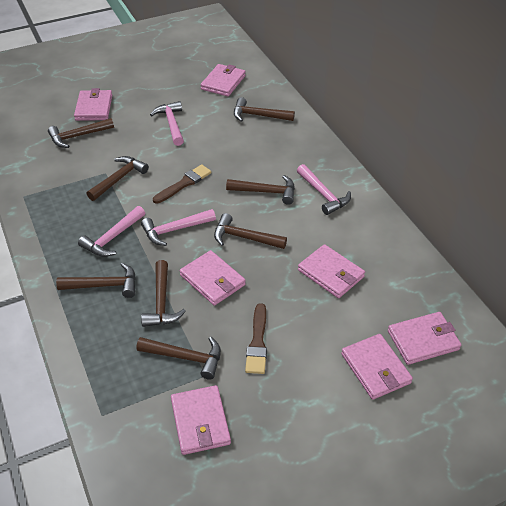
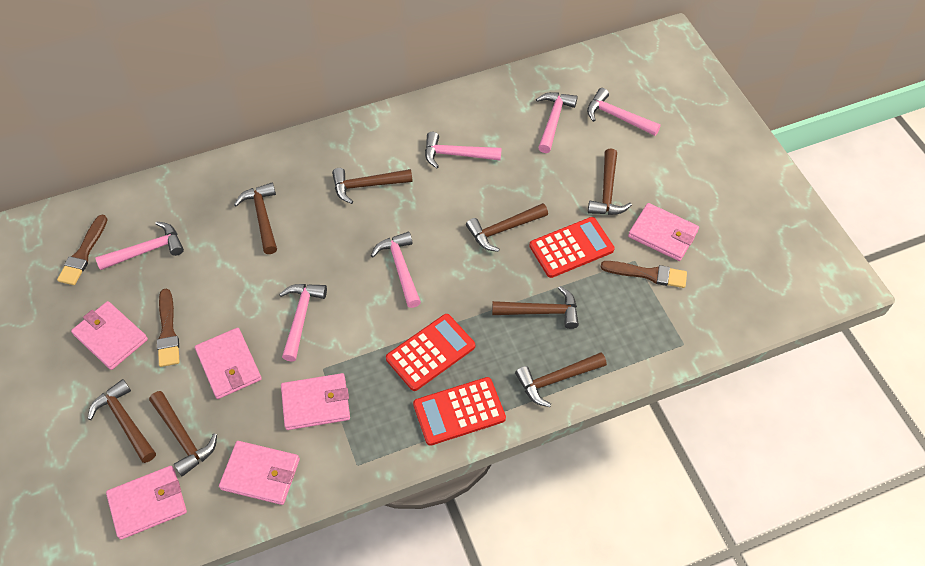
brown brush: [153,165,211,204] [245,303,267,374] = 2 -> [57,215,108,285] [157,289,180,367] [600,261,687,288] = 3
pink hammer: [78,206,145,257] [141,209,216,246] [150,101,184,146] [297,164,351,215] = 4 -> [95,221,184,270] [279,284,327,362] [371,232,421,308] [425,132,502,168] [536,92,578,153] [587,88,661,136] = 6
pink wallet: [74,88,112,121] [171,385,231,455] [180,250,246,306] [201,64,246,96] [298,244,365,298] [341,334,413,400] [388,312,461,365] = 7 -> [71,301,148,370] [106,466,187,539] [195,328,262,399] [219,441,300,505] [281,373,350,430] [628,203,699,261] = 6
red calculator: none = 0 -> [386,314,475,391] [413,377,506,446] [529,217,615,278] = 3

